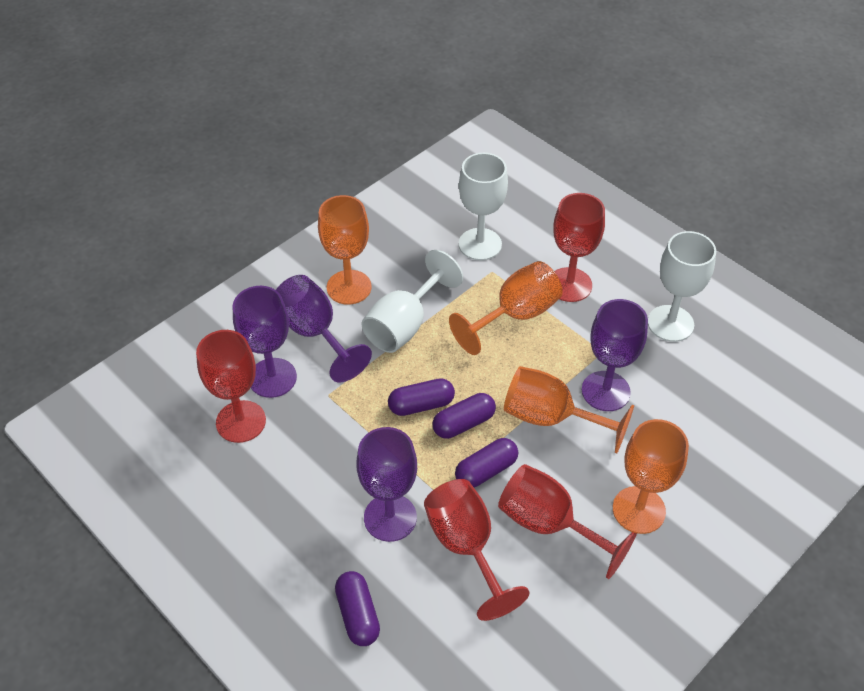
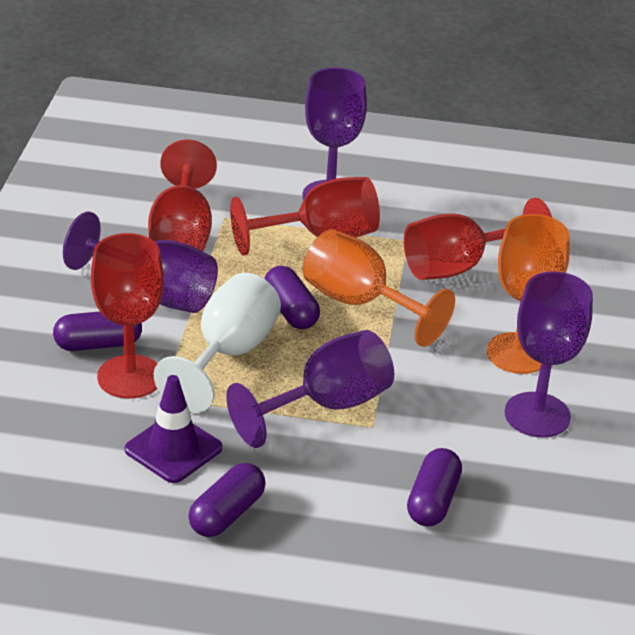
orange goblet: [318,195,372,305] [449,261,563,355] [504,366,634,453] [613,419,689,534] = 4 -> [303,229,455,347] [487,214,570,374] = 2
purple traffic cone: none = 0 -> [125,375,222,483] = 1
white goblet: [361,250,463,353] [459,153,508,260] [648,231,716,342] = 3 -> [154,273,281,413] = 1

